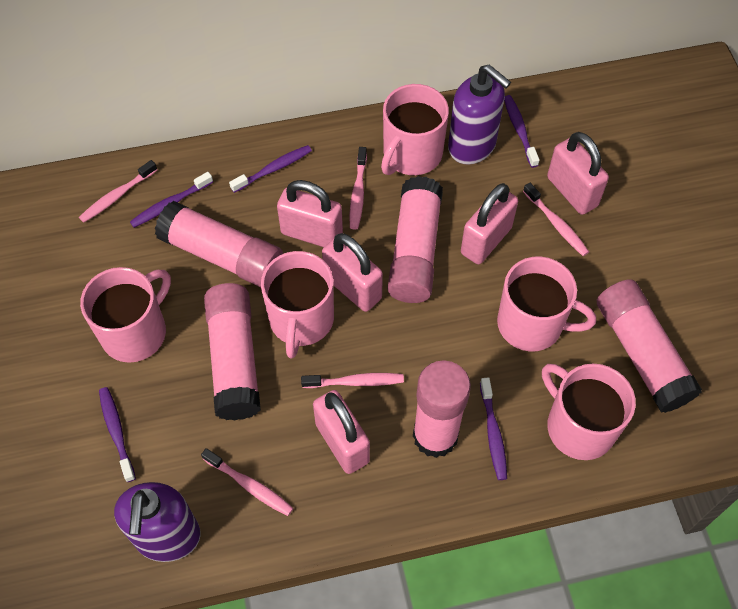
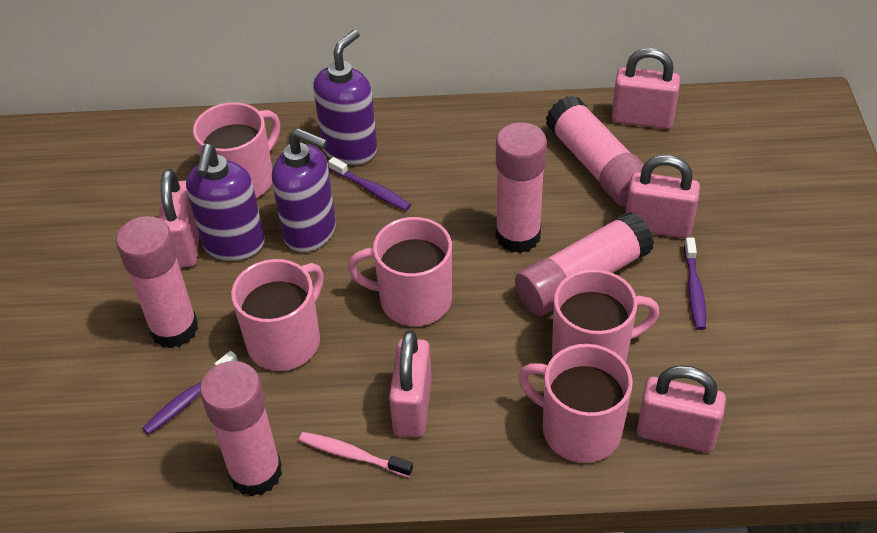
pink toothbrush: [79,160,157,223] [201,448,293,516] [301,373,404,388] [349,147,367,230] [523,183,589,256] = 5 -> [299,432,413,477] = 1
purple soap dispenser: [114,482,201,562] [448,65,511,165] = 2 -> [186,144,265,261] [272,128,336,252] [313,30,377,165] = 3
purple toothbrush: [99,387,136,482] [130,172,213,228] [229,145,312,193] [480,377,507,480] [504,95,539,168] = 5 -> [142,351,238,435] [328,157,411,211] [684,237,706,330] = 3

